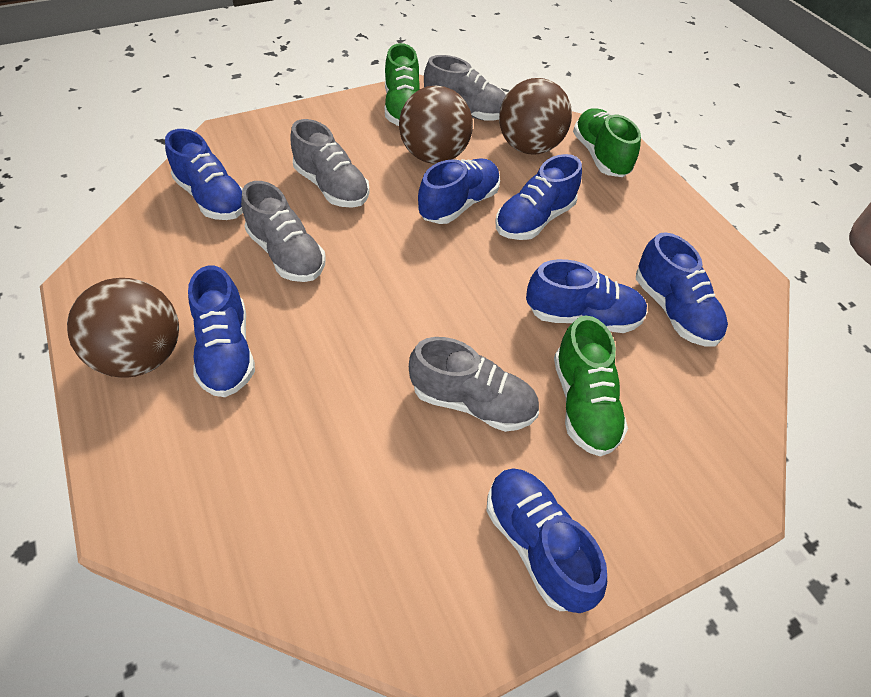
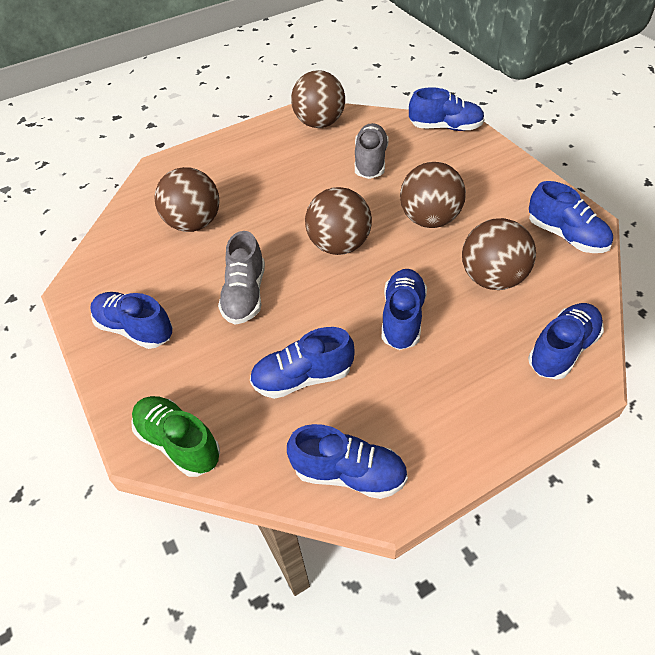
brown ball: [67,278,179,378] [399,85,473,164] [499,78,572,155] = 3 -> [154,167,220,232] [291,70,345,128] [305,187,372,255] [400,162,466,228] [462,218,536,290] = 5
green shoe: [385,43,419,126] [554,316,628,457] [573,108,641,177] = 3 -> [131,396,220,477] = 1
grey shoe: [241,181,326,282] [290,119,370,208] [409,337,539,432] [424,55,506,121] = 4 -> [218,231,265,325] [355,123,389,179] = 2

